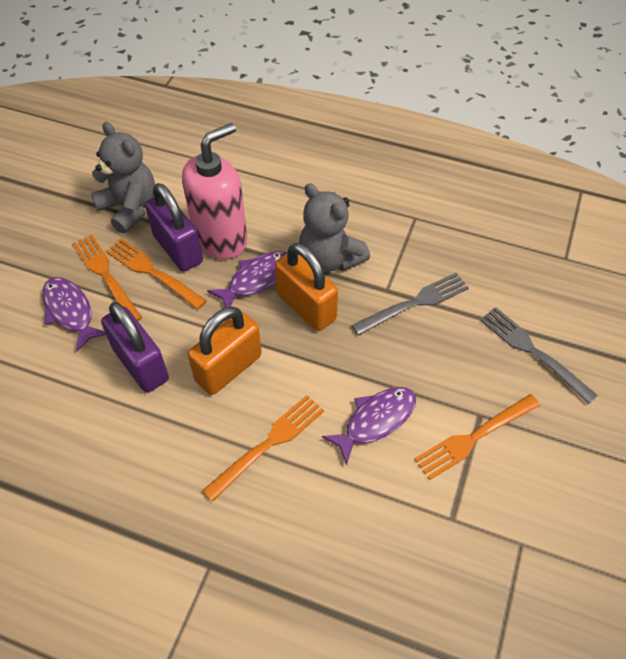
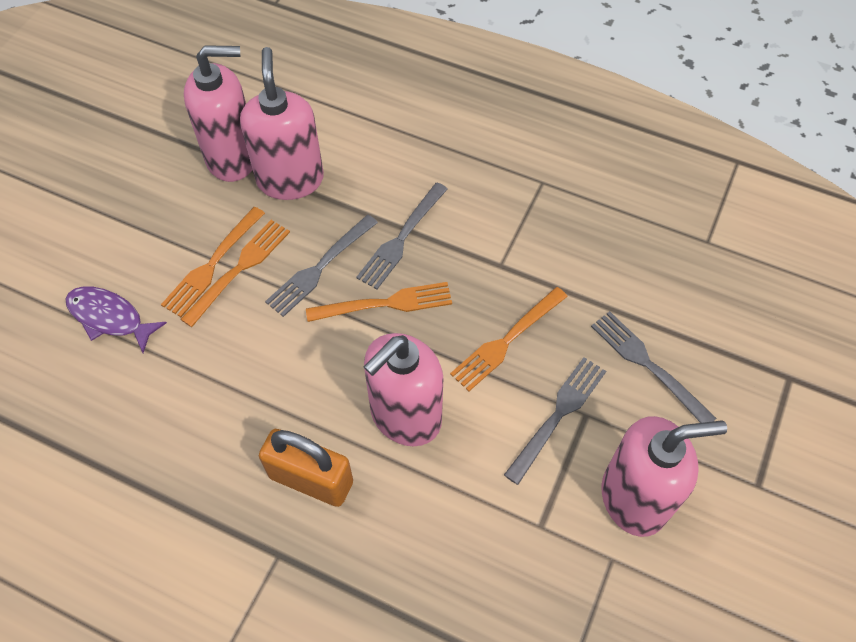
grey fork: [351,273,469,336] [480,307,598,404] = 2 -> [265,215,378,317] [356,183,448,289] [504,357,606,485] [591,311,717,423] = 4
grey teddy bear: [91,122,155,234] [299,183,370,272] = 2 -> none = 0
orange padlock: [188,307,262,395] [275,243,338,331] = 2 -> [259,429,353,507] = 1
pink soap dispenser: [182,123,247,259] = 1 -> [184,45,252,182] [240,47,324,200] [364,333,443,446] [602,416,727,537] = 4
purple fish: [42,277,106,351] [207,251,287,308] [322,387,416,465] = 3 -> [65,286,167,353] = 1
purple padlock: [101,302,169,393] [145,183,203,272] = 2 -> none = 0

